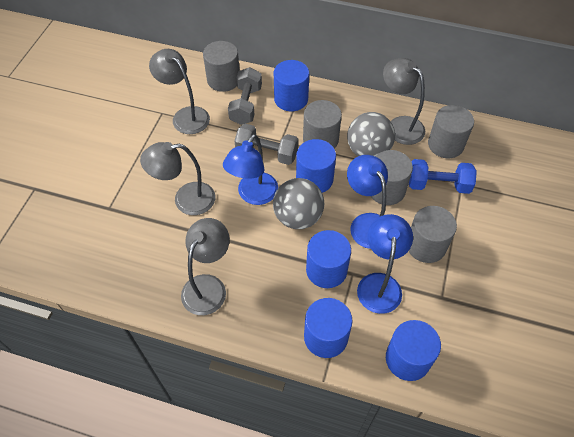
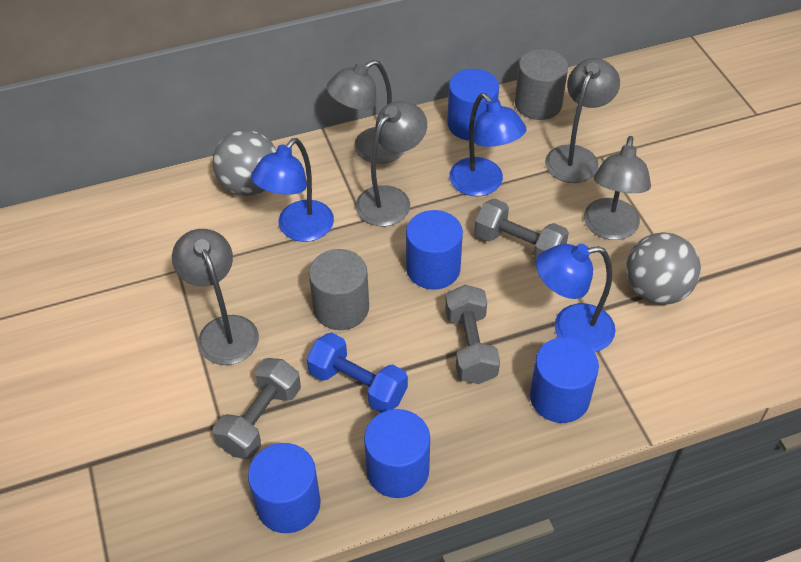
grey cylinder: [203,41,240,92] [303,100,342,149] [371,150,413,205] [409,206,457,263] [428,105,474,158] = 5 -> [309,249,369,330] [515,49,568,120] = 2
grey dumbbell: [228,67,262,125] [234,124,299,165] = 2 -> [213,358,301,459] [445,285,500,384] [474,199,569,262] = 3
grey lamp: [140,142,216,215] [149,49,210,134] [181,218,230,315] [383,58,425,145] = 4 -> [172,229,259,365] [327,60,404,164] [356,101,427,226] [545,58,620,183] [584,136,651,240] = 5

